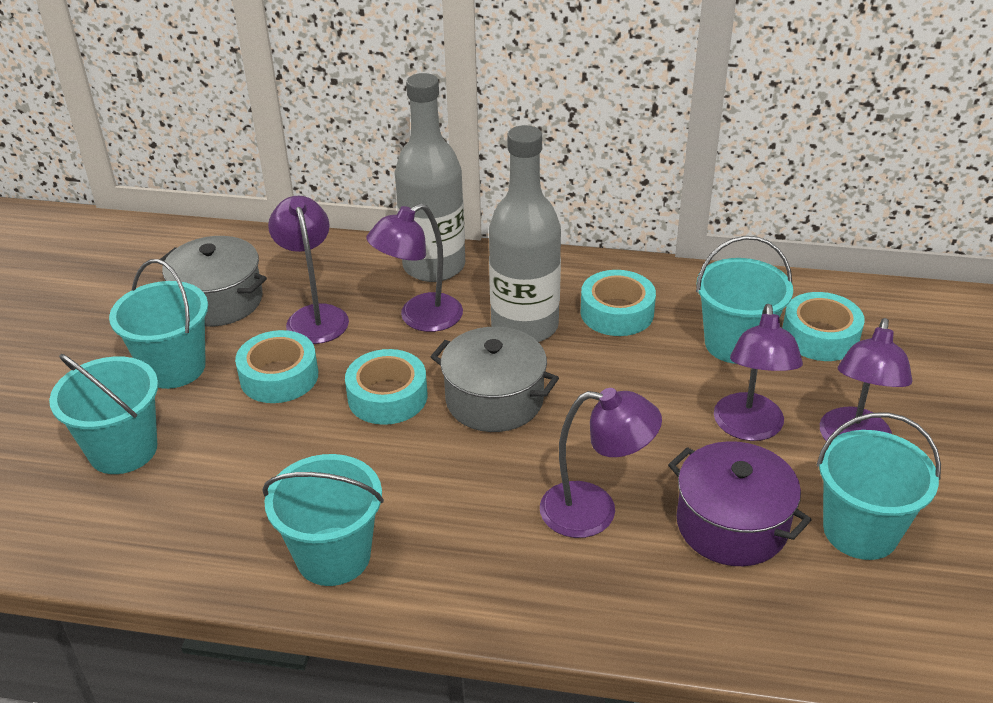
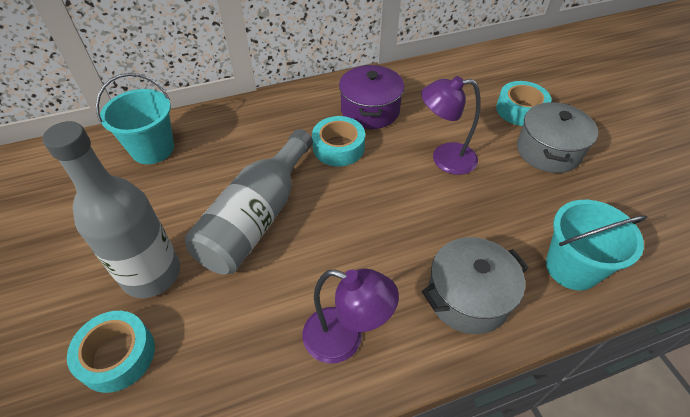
purple lamp: [268,196,349,344] [366,203,463,332] [540,388,662,538] [714,304,803,441] [820,318,912,441] = 5 -> [303,268,399,363] [421,76,481,175] = 2
turquoise bucket: [49,354,158,474] [109,259,208,389] [262,454,384,586] [696,236,793,364] [817,412,941,560] = 5 -> [96,73,174,164] [546,200,648,290] = 2
turquoise tape: [235,330,318,403] [345,349,427,425] [580,270,656,336] [782,292,865,361] = 4 -> [67,311,155,393] [312,116,365,166] [496,81,552,126] = 3

